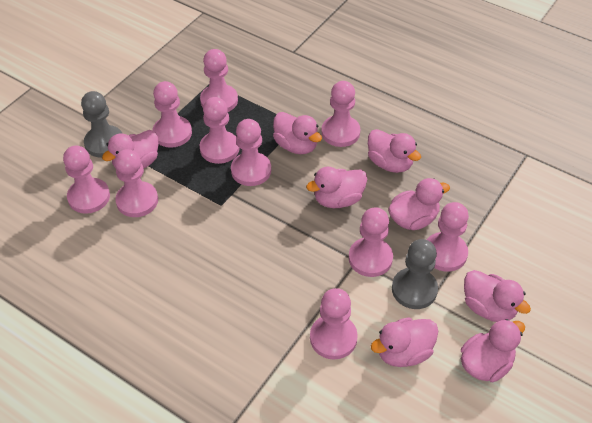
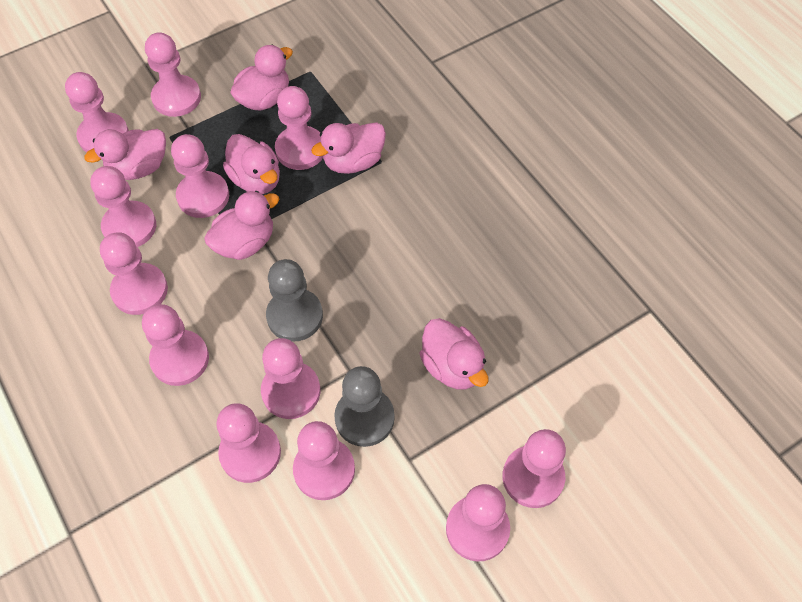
pink duck: [102,130,158,169] [273,112,322,154] [306,167,367,208] [368,129,421,173] [371,317,438,367] [388,178,450,230] [461,319,525,382] [464,270,531,322] = 8 -> [84,129,166,180] [204,191,279,260] [223,134,280,194] [230,45,293,111] [311,122,386,174] [419,318,488,390] = 6
pink pawn: [63,146,110,214] [114,149,158,217] [152,81,192,148] [200,49,238,112] [200,97,239,164] [231,119,271,186] [310,288,358,360] [321,81,360,147] [349,207,393,277] [427,202,469,272] = 10 -> [65,72,129,153] [90,166,156,247] [100,232,168,315] [142,304,209,386] [145,32,201,117] [171,134,229,218] [216,403,281,483] [261,338,320,419] [275,86,323,170] [293,421,355,500] [446,484,510,561] [502,429,566,508] = 12

